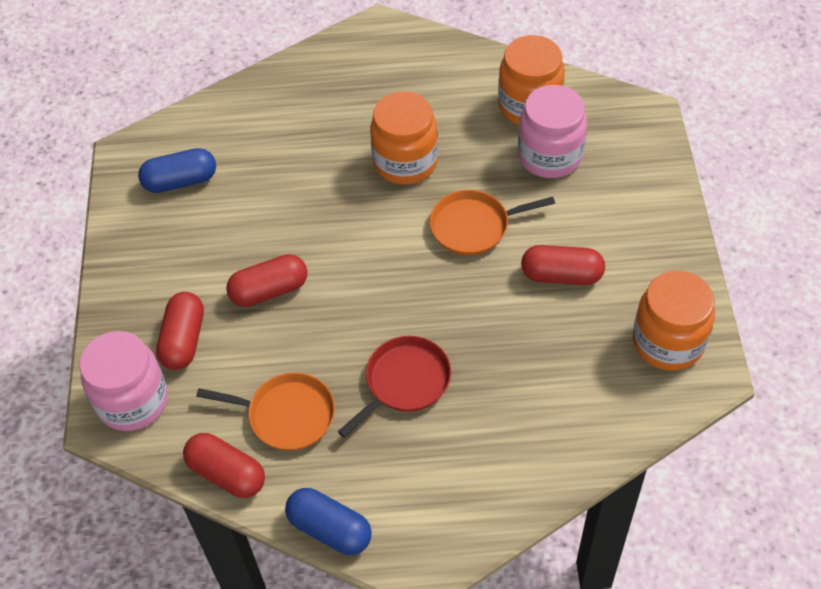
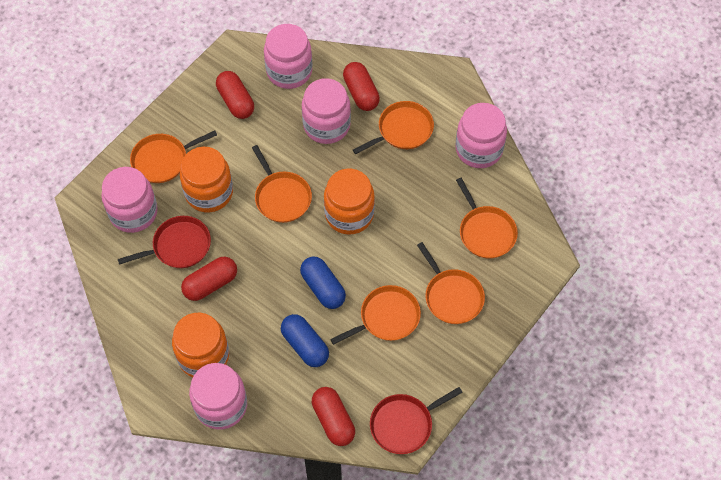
orange pan: [196,372,335,451] [430,190,555,255] = 2 -> [130,131,217,183] [252,145,312,223] [330,285,421,345] [353,101,434,154] [417,242,485,324] [456,178,518,259] = 6
pink jar: [80,331,168,431] [518,85,587,178] = 2 -> [102,167,158,233] [189,363,247,430] [264,24,312,89] [302,78,351,144] [456,103,507,168] = 5
red pan: [338,336,451,438] = 1 -> [118,216,211,268] [370,387,463,454] = 2

